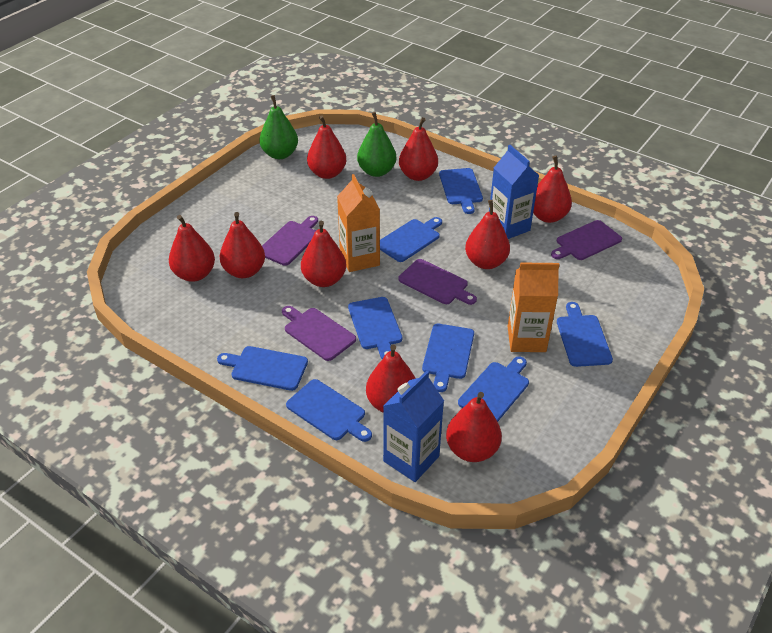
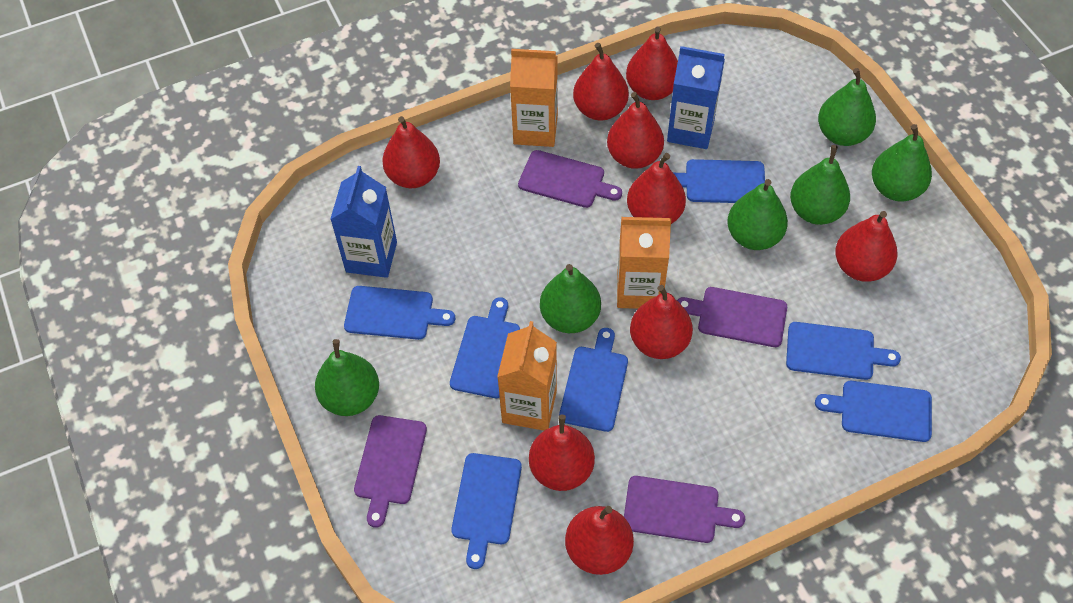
blue cutting board: [217,346,308,391] [286,379,372,442] [348,297,403,359] [380,217,442,262] [422,324,474,392] [439,168,483,214] [458,356,529,422] [557,302,613,367] = 8 -> [344,286,455,340] [450,297,520,398] [451,453,522,569] [559,328,628,432] [674,159,765,203] [786,322,901,380] [815,381,932,442] = 7
green pear: [259,95,298,159] [357,112,396,177] = 2 -> [315,339,379,416] [540,264,601,333] [727,179,788,250] [790,145,850,225] [818,68,876,146] [872,124,932,201] = 6
orange carton: [337,174,380,272] [508,262,560,352] = 2 -> [497,321,557,431] [510,49,558,147] [617,217,671,309] = 3

